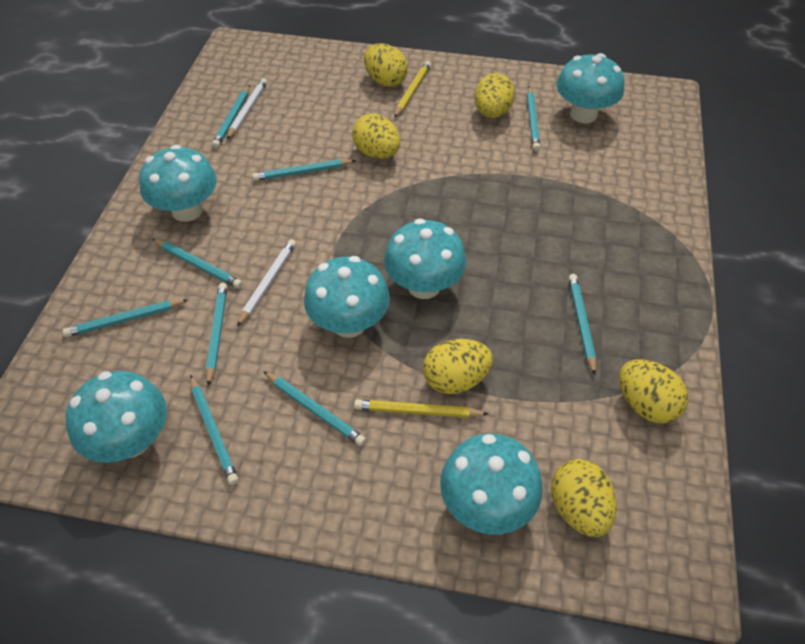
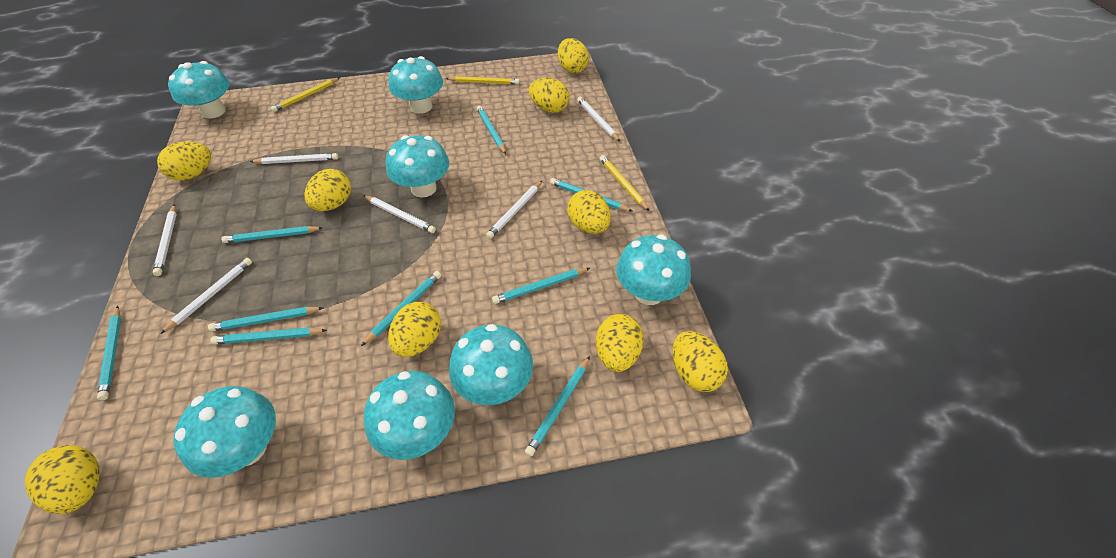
turquoise mushroom: [65,371,167,463] [139,145,217,222] [304,256,390,338] [384,219,466,299] [440,434,543,534] [556,53,624,123] = 6 -> [168,61,230,119] [173,386,276,478] [364,371,455,460] [386,135,449,198] [389,56,443,114] [449,324,533,405] [617,234,691,305] = 7
white pencil: [227,78,267,139] [237,239,296,327] = 2 -> [153,204,177,276] [160,258,252,334] [250,153,338,164] [363,195,436,233] [486,181,542,239] [577,97,620,142] = 6
yellow egg: [352,114,400,159] [364,43,408,87] [423,339,493,394] [475,73,515,118] [551,459,617,537] [619,359,688,423] = 6 -> [25,445,100,514] [157,141,211,180] [304,169,351,211] [388,302,441,357] [529,78,569,113] [558,38,589,73] [567,190,611,234] [596,314,644,372] [673,331,728,392] = 9
yellow pencil: [354,400,488,418] [394,61,431,118] = 2 -> [271,78,340,112] [446,76,520,85] [599,155,649,211] = 3

